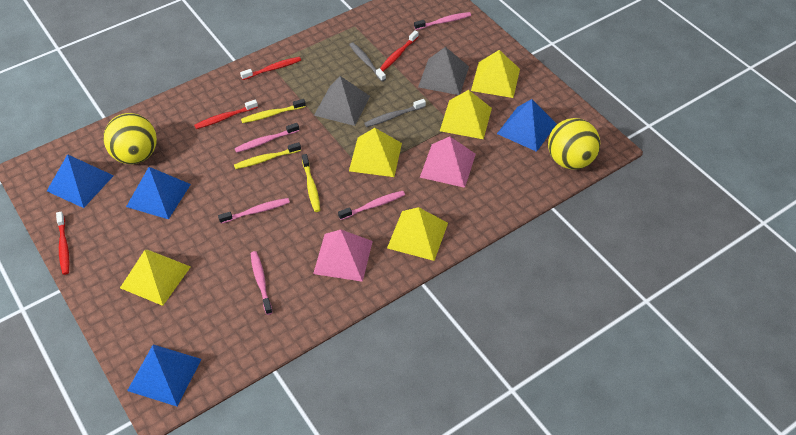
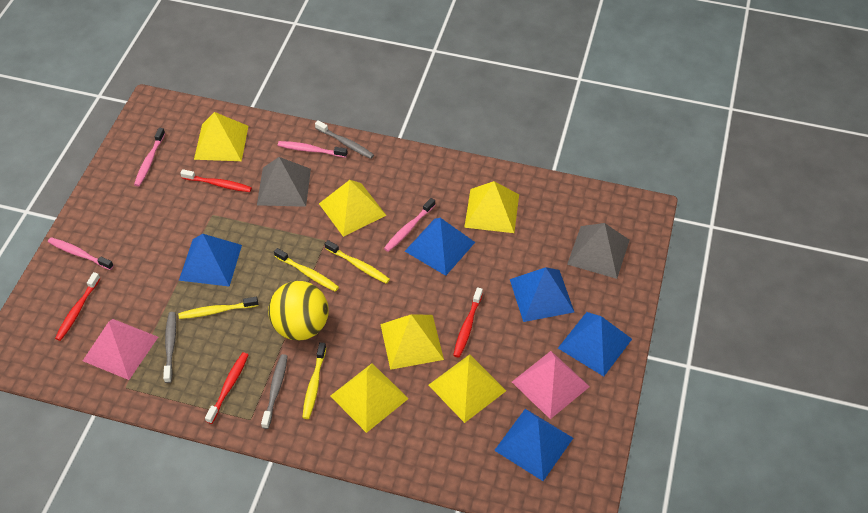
blue pyramid: [47,154,114,208] [126,167,191,219] [127,345,201,406] [497,99,557,152] = 4 -> [179,234,242,287] [405,218,475,276] [494,409,573,481] [510,267,574,322] [558,312,632,376] = 5
grey toothbrush: [349,42,386,82] [364,99,426,127] = 2 -> [163,312,176,383] [261,354,288,429] [315,120,374,159] = 3
pink toothbrush: [218,198,290,224] [235,123,299,153] [251,251,273,315] [338,191,405,220] [414,12,471,30] = 5 -> [48,237,114,270] [134,128,165,187] [278,141,348,158] [384,198,435,252] = 4
yellow ball: [104,113,157,164] [548,118,600,169] = 2 -> [268,281,329,340] = 1
yellow pyramid: [120,250,191,306] [349,128,402,177] [387,207,448,261] [440,90,492,139] [471,50,520,98] = 5 -> [194,112,248,161] [319,180,386,237] [330,363,409,433] [380,314,444,370] [429,354,506,423] [464,181,519,233] = 6
yellow toothbrush: [234,142,301,169] [241,99,306,123] [302,154,320,212] = 3 -> [178,297,258,319] [274,248,339,292] [302,342,326,419] [325,240,390,284] = 4

